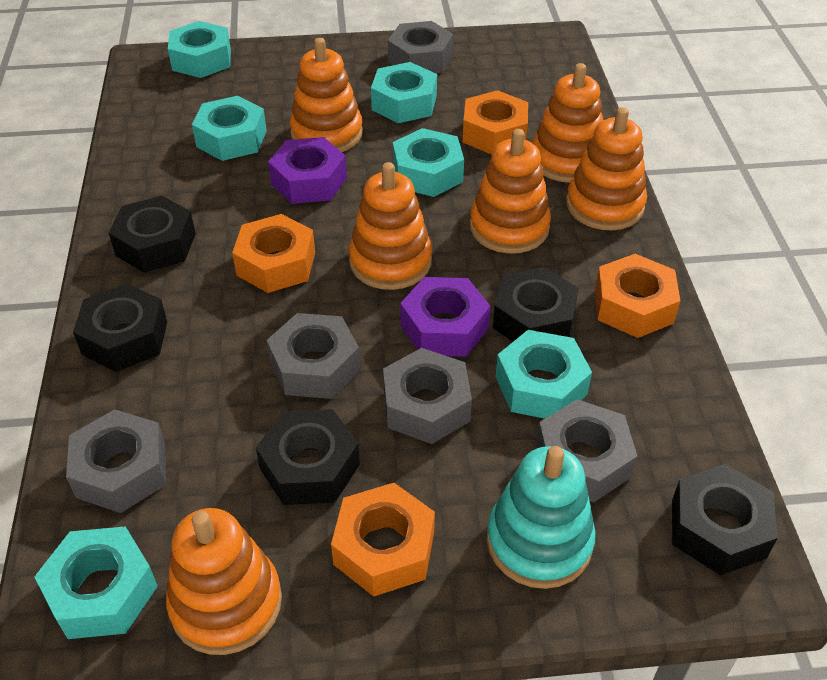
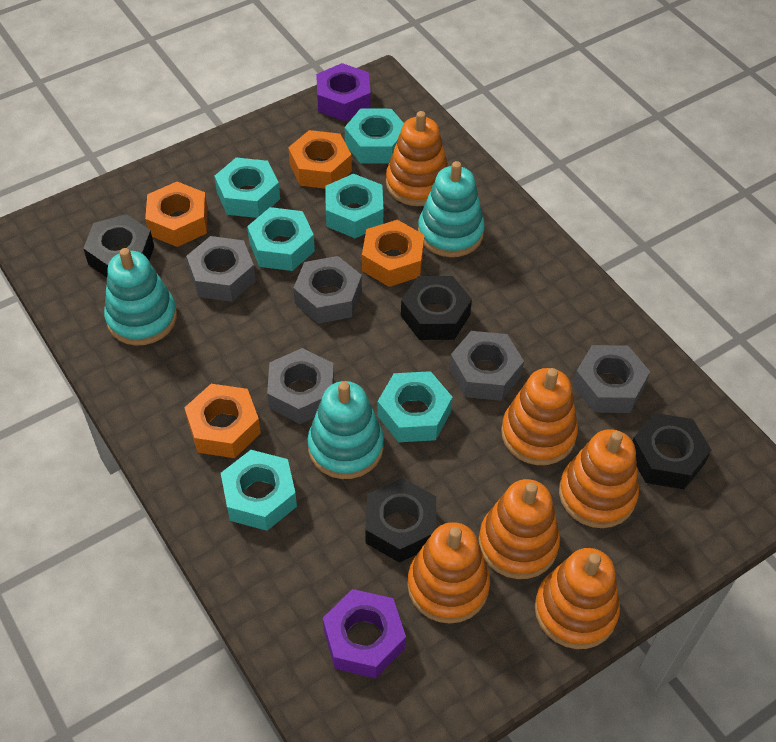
black nut: [73,284,167,372] [109,196,196,273] [256,409,360,505] [493,267,579,342] [672,464,778,575] = 5 -> [83,214,154,278] [366,478,436,563] [401,276,472,340] [633,413,711,489] = 4
turquoise stacking toy: [487,446,596,589] = 1 -> [104,248,177,346] [308,381,384,479] [418,161,485,257] = 3

